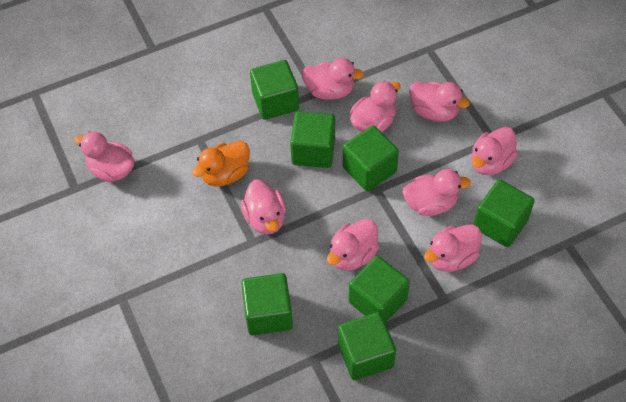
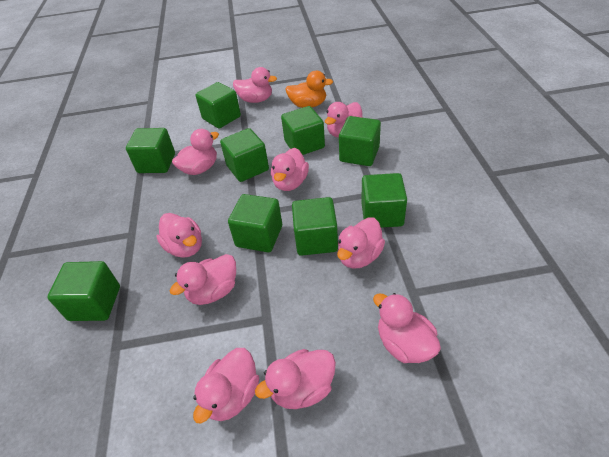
green cube: [241,273,293,335] [250,60,299,120] [290,111,335,168] [338,312,396,380] [343,126,399,191] [348,256,410,323] [474,180,535,247] = 7 -> [47,261,120,321] [126,128,175,173] [196,82,241,128] [220,128,269,182] [228,194,282,252] [281,106,325,155] [292,197,338,256] [339,116,381,166] [361,173,407,228] = 9
pink duck: [74,131,134,183] [241,179,286,234] [301,58,364,100] [327,219,379,271] [350,81,401,132] [402,169,471,216] [409,82,470,122] [424,225,482,272] [471,127,518,175] = 9 -> [156,213,202,258] [169,254,236,305] [172,129,219,175] [193,348,259,423] [233,67,277,103] [255,349,336,409] [271,148,309,191] [325,102,363,138] [337,217,385,269] [373,293,441,363] = 10

